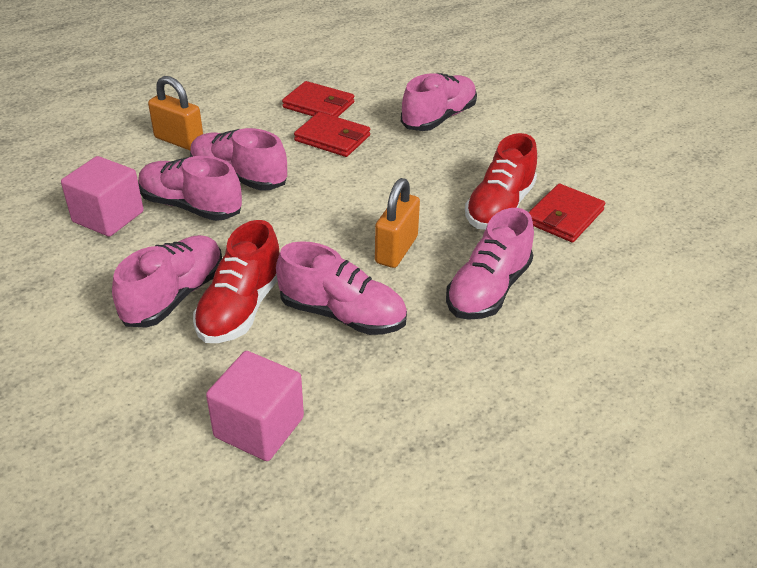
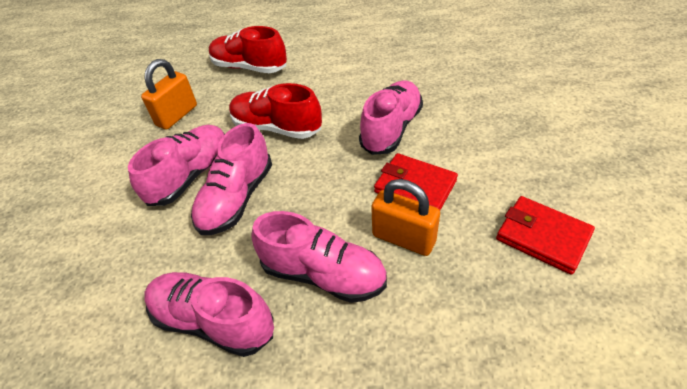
pink cube: [61,156,144,237] [206,351,304,461] = 2 -> none = 0
pink shoe: [112,235,222,327] [138,156,242,221] [190,128,287,191] [276,241,407,335] [401,73,477,131] [446,208,534,320] = 6 -> [128,125,225,206] [144,272,274,357] [191,123,272,235] [251,211,387,303] [359,80,423,155] = 5
red wallet: [282,81,354,117] [294,112,370,157] [529,184,605,243] = 3 -> [374,153,458,210] [496,196,595,275] = 2

